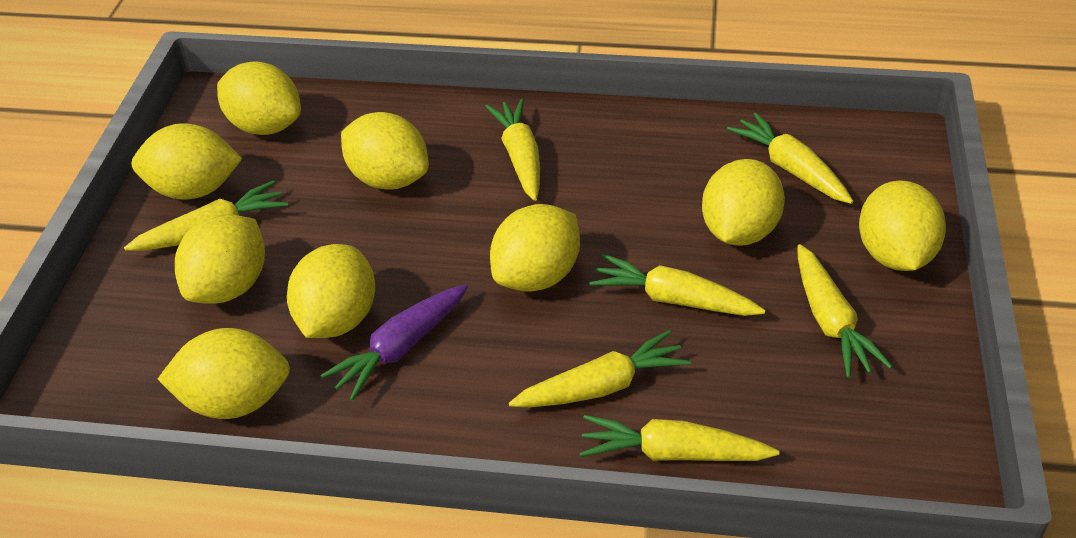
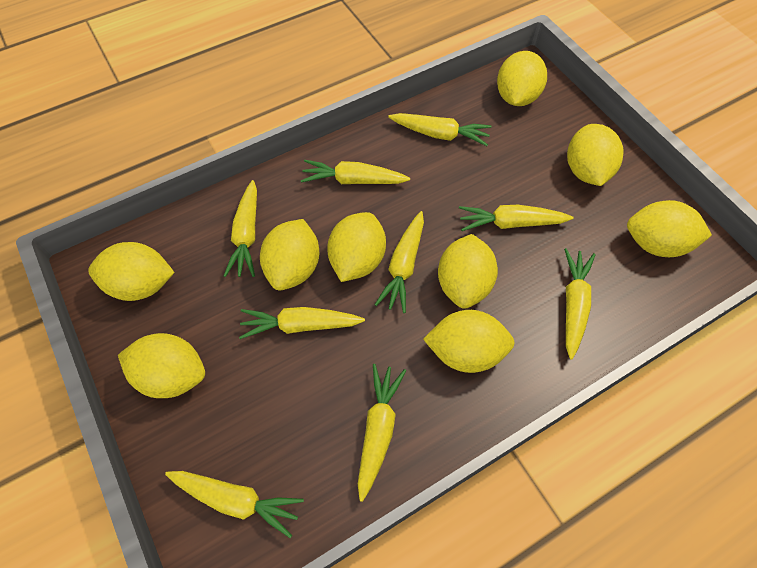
purple carrot: [320,284,468,401] = 1 -> none = 0
yellow carrot: [124,180,288,251] [485,99,540,201] [509,330,691,407] [579,415,779,461] [589,254,765,316] [727,112,853,204] [797,244,893,378] = 7 -> [165,471,304,538] [224,180,257,277] [239,307,365,339] [301,160,410,184] [358,364,406,502] [375,211,424,313] [388,113,492,146] [459,205,574,231] [564,248,596,360] = 9

